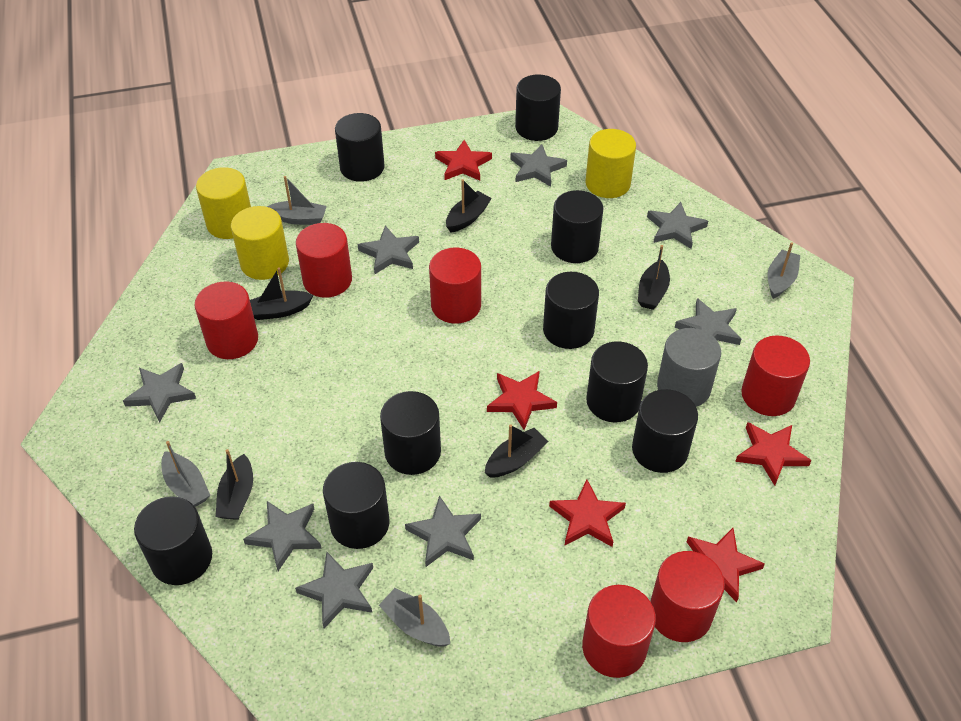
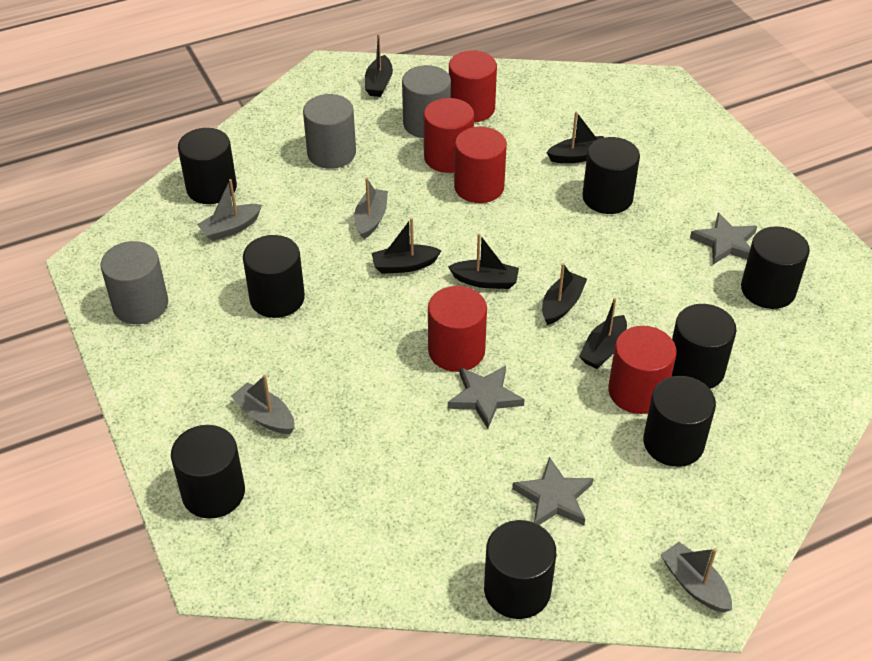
black boat: [216,449,253,520] [250,268,313,320] [446,179,492,232] [485,424,548,478] [638,245,670,310] = 5 -> [365,34,393,97] [372,218,442,274] [448,234,519,289] [542,263,587,325] [546,111,604,163] [579,298,627,369] = 6
black cylinder: [134,496,212,585] [323,462,389,549] [335,113,385,182] [380,391,441,475] [515,74,561,141] [543,272,599,349] [551,190,604,263] [586,341,648,422] [632,389,698,473] = 9 -> [171,425,245,519] [178,128,237,204] [243,235,305,318] [484,520,556,619] [582,137,640,214] [643,376,716,467] [672,304,737,389] [741,226,810,309] = 8
grey cylinder: [657,328,721,407] = 1 -> [101,241,168,324] [303,94,356,169] [402,65,451,138] = 3
grey star: [123,363,196,423] [243,501,322,571] [295,551,373,628] [357,225,419,274] [405,495,481,567] [511,144,567,187] [647,202,708,249] [675,298,741,345] = 8 -> [448,366,525,429] [512,457,593,525] [690,213,757,264] = 3
red cylinder: [195,281,258,359] [296,223,352,298] [429,248,481,324] [582,585,656,678] [650,551,725,642] [741,335,810,416] = 6 -> [424,98,474,173] [428,286,487,372] [449,50,497,122] [454,127,507,203] [608,326,677,414] = 5
red star: [435,140,492,181] [487,371,557,430] [549,479,626,547] [687,528,765,602] [735,422,812,486] = 5 -> none = 0
yellow cylinder: [196,167,251,239] [231,206,289,280] [585,129,636,198] = 3 -> none = 0

